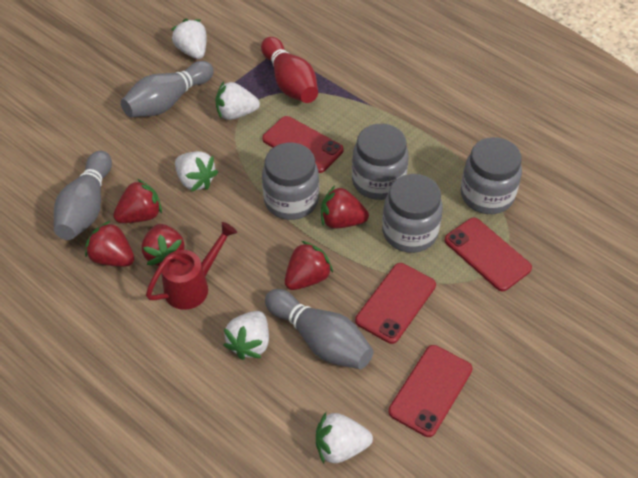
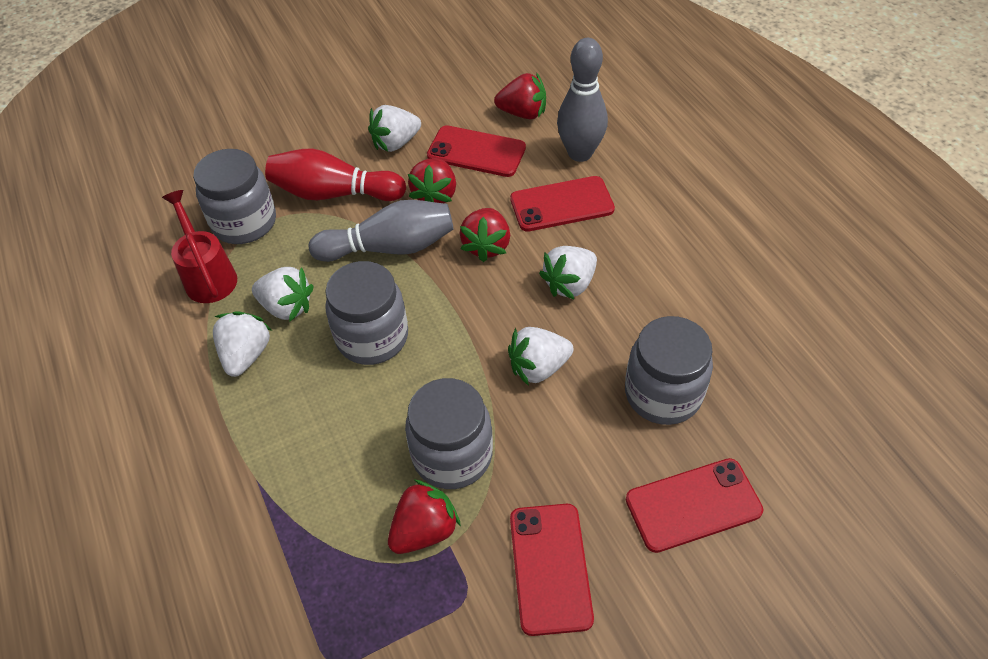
grey bowling pin: [54,151,112,240] [121,61,214,117] [265,289,373,369] = 3 -> [309,200,454,262] [557,38,608,162] = 2
red strawberry: [85,221,134,267] [113,179,162,223] [142,224,184,266] [285,241,333,290] [321,186,369,229] = 5 -> [388,480,461,554] [408,158,456,203] [460,208,510,262] [494,73,546,119] = 4

